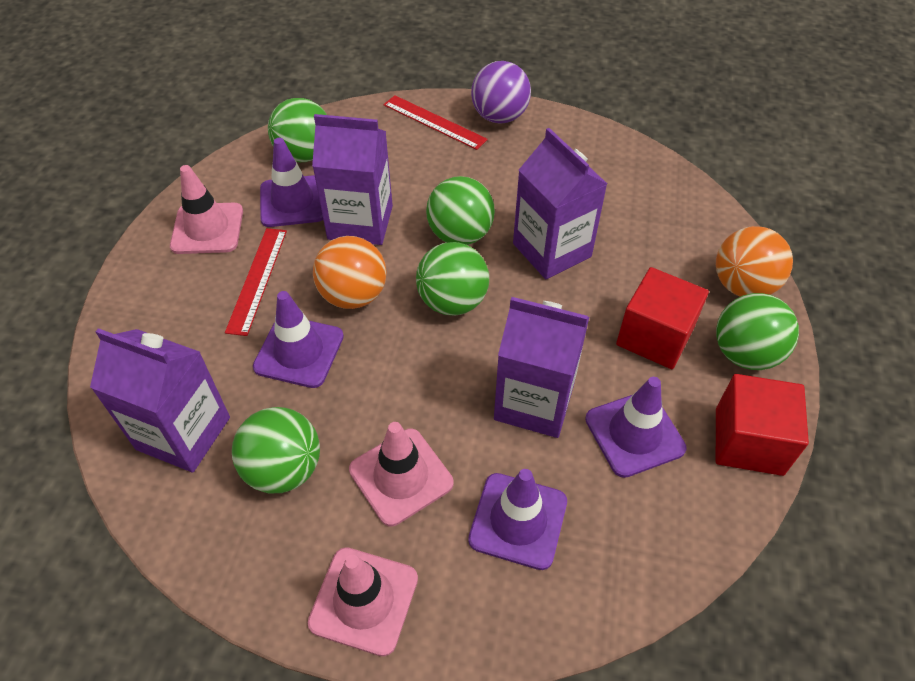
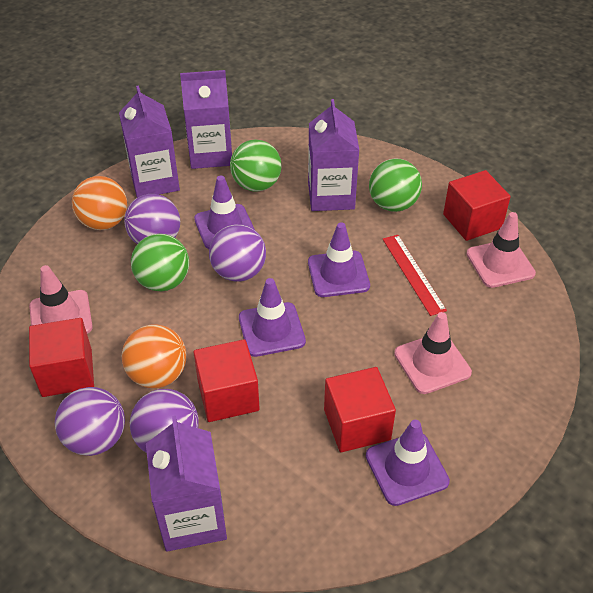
green ball: [232,407,320,493] [268,98,327,162] [416,242,489,316] [426,176,495,245] [716,293,799,370] = 5 -> [131,234,189,291] [230,139,282,192] [369,158,422,212] = 3
purple ball: [471,61,531,124] = 1 -> [55,387,125,456] [124,194,180,244] [130,389,199,453] [209,224,266,282] = 4
red cube: [616,267,709,369] [716,374,809,476] = 2 -> [29,318,94,397] [193,339,260,422] [324,367,396,452] [443,170,511,241] = 4
red ruler: [225,228,287,336] [384,95,488,150] = 2 -> [383,235,447,316] = 1

